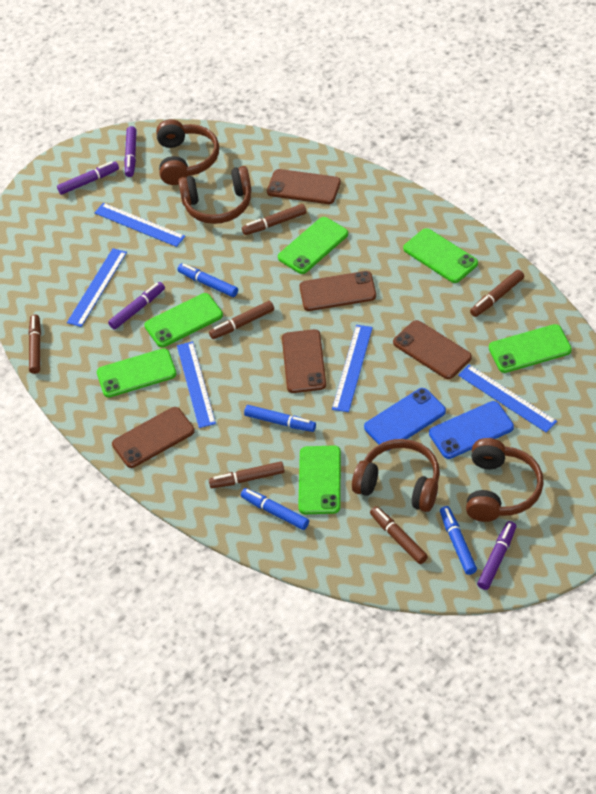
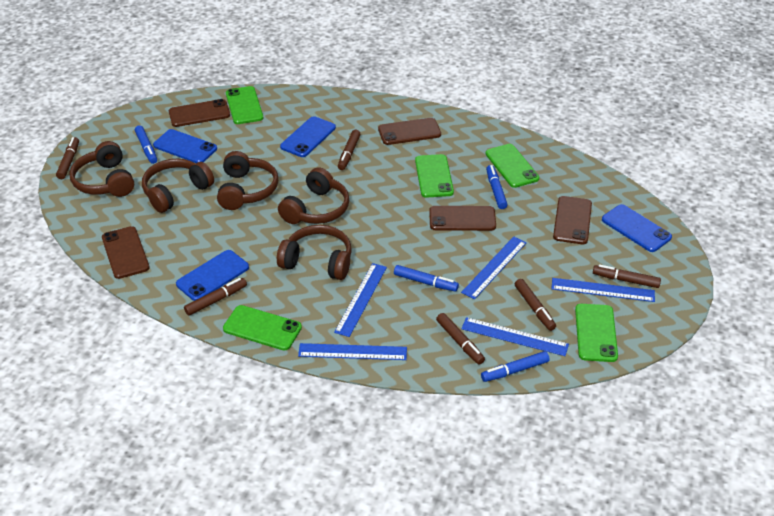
blue phone: [364,388,446,450] [429,401,514,459] = 2 -> [153,129,217,163] [176,250,249,301] [280,116,336,157] [602,204,672,252] = 4
brown headphones: [156,119,219,185] [178,166,252,224] [352,439,440,512] [466,438,544,522] = 4 -> [69,141,134,197] [142,159,214,213] [217,151,278,210] [277,225,352,280] [278,167,349,224] = 5
green phone: [97,348,177,398] [144,293,223,347] [278,217,348,274] [298,446,341,514] [403,228,478,283] [489,324,572,373] = 6 -> [223,305,302,351] [226,86,263,124] [415,154,454,198] [486,144,539,188] [575,304,618,362] = 5
purple marker: [57,161,119,195] [108,282,165,330] [124,126,137,177] [477,521,516,590] = 4 -> none = 0

